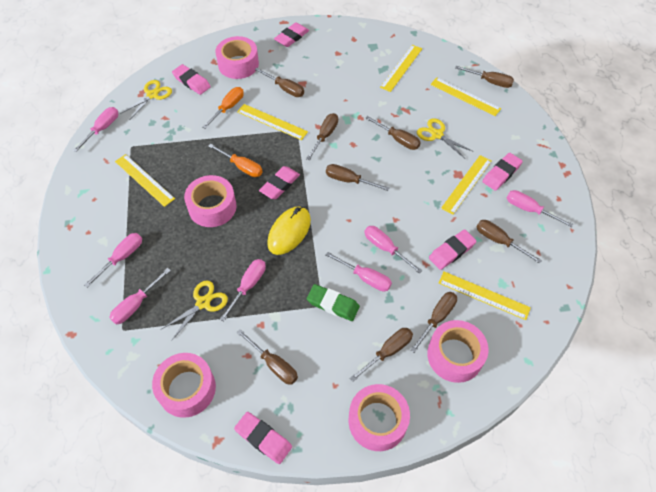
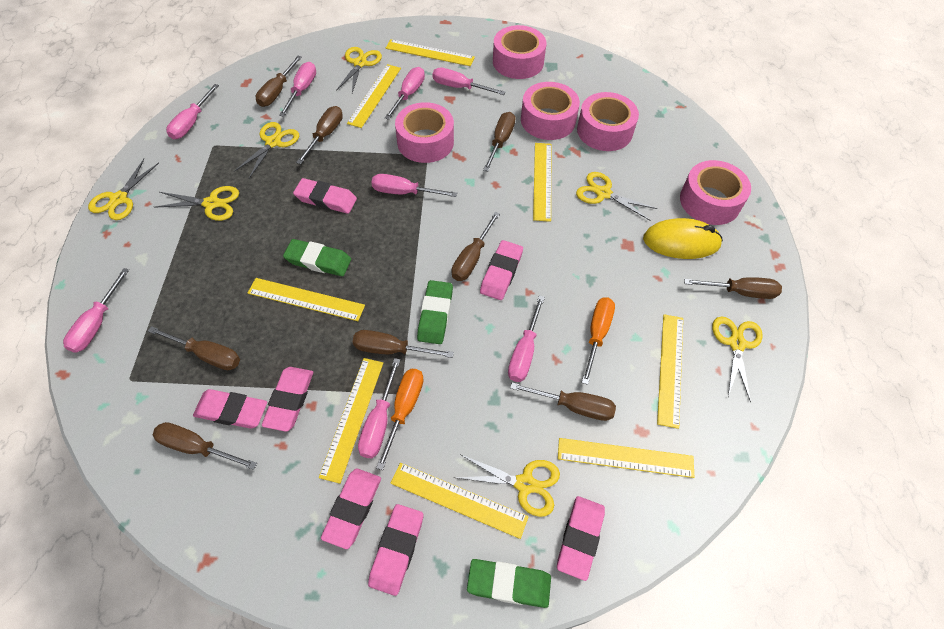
green eraser: [307,284,360,321] = 1 -> [283,239,351,276] [417,280,453,344] [467,559,551,608] = 3
pink eraser: [172,64,211,95] [234,412,292,464] [259,166,300,199] [274,22,309,47] [429,229,477,270] [482,153,523,191] = 6 -> [193,389,267,429] [262,367,313,432] [293,178,357,214] [321,469,381,549] [368,504,423,596] [480,240,523,300] [557,496,605,581] = 7
pink screwdriver: [73,107,118,152] [84,233,142,288] [109,268,171,324] [220,259,266,321] [326,252,392,292] [364,226,423,274] [507,190,574,228] = 7 -> [63,268,129,353] [166,84,219,139] [279,62,316,117] [358,358,401,458] [371,174,457,197] [385,67,425,120] [433,68,505,95] [508,295,545,382] = 8
yellow ruler: [115,154,175,207] [237,104,308,140] [380,45,422,92] [430,78,501,116] [439,272,531,320] [441,155,492,215] = 6 -> [248,278,365,321] [319,358,383,484] [347,64,401,128] [386,39,475,66] [390,463,529,539] [533,143,552,222] [558,438,694,478] [657,314,683,429] = 8
yellow scissors: [120,80,172,119] [162,280,228,340] [417,118,474,158] = 3 -> [88,159,159,220] [154,186,239,221] [234,122,299,178] [336,47,382,93] [454,454,560,517] [576,172,657,220] [712,316,763,402] = 7

